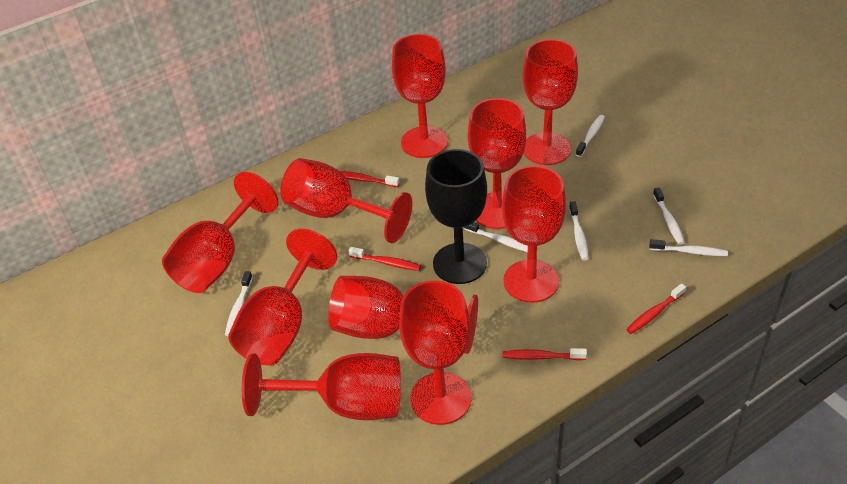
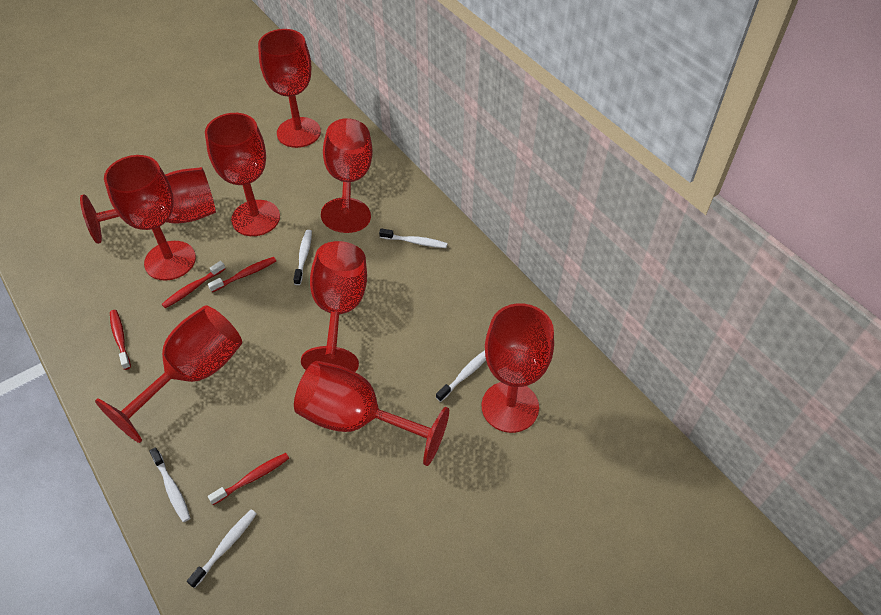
black goblet: [425,149,487,284] = 1 -> none = 0
red goblet: [162,172,278,293] [228,229,337,365] [242,353,401,420] [280,158,412,243] [328,276,478,354] [392,34,448,158] [399,281,471,425] [468,98,526,229] [502,165,566,303] [523,39,578,165] = 10 -> [80,167,216,244] [95,305,242,443] [104,155,196,281] [205,113,280,236] [258,29,321,148] [294,361,449,466] [301,241,367,372] [321,118,373,233] [482,303,554,433] = 9
white toothbrush: [225,271,253,336] [464,222,528,252] [569,201,589,260] [576,115,605,157] [649,239,728,256] [653,188,685,245] = 6 -> [149,447,190,522] [187,509,257,588] [293,230,312,285] [379,228,448,248] [436,350,486,402] = 5

